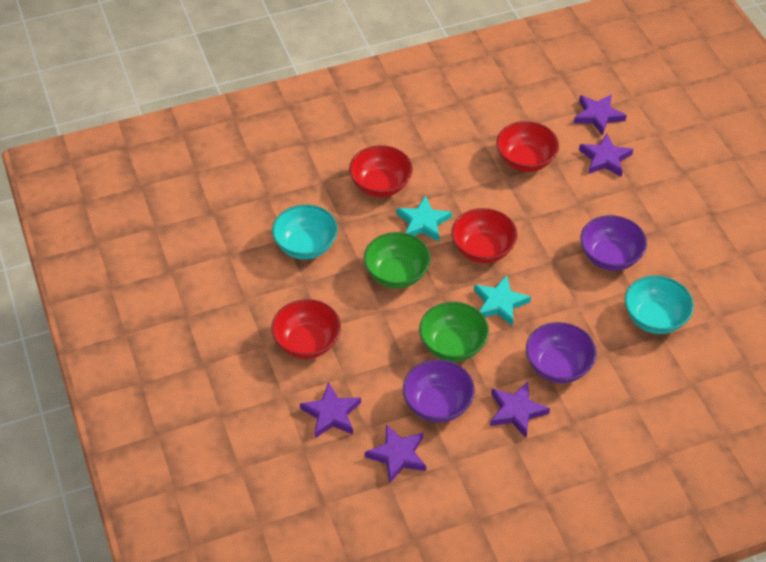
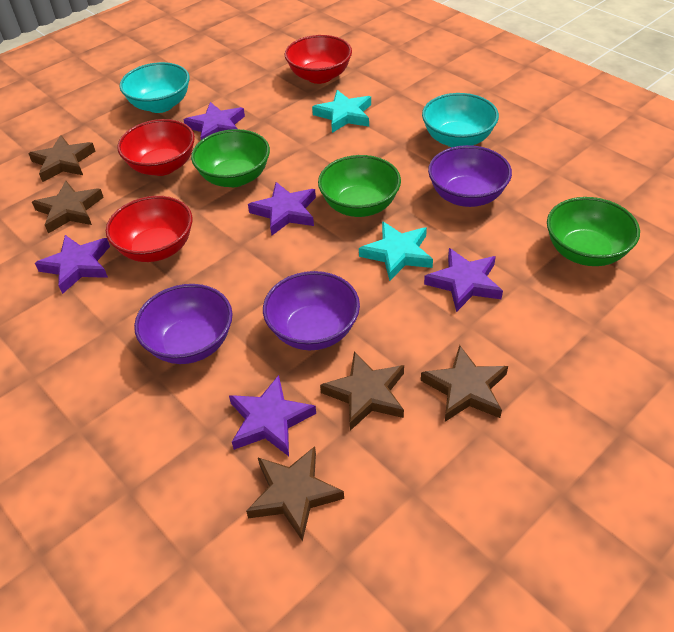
brown star: none = 0 -> [28,135,95,182] [32,181,104,234] [246,446,344,541] [320,351,404,431] [421,345,508,422] = 5
green bowl: [364,232,431,288] [419,302,489,362] = 2 -> [191,129,270,187] [318,155,401,217] [547,197,640,266] = 3
red bowl: [271,299,341,359] [349,145,413,197] [451,208,518,263] [496,121,559,172] = 4 -> [106,196,192,262] [117,119,195,176] [285,35,352,84] = 3

